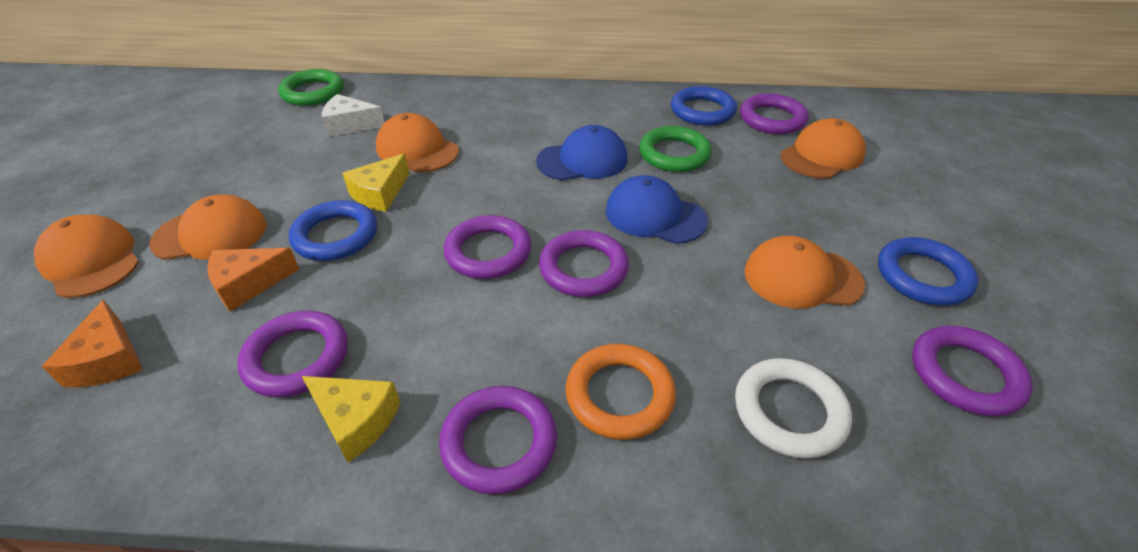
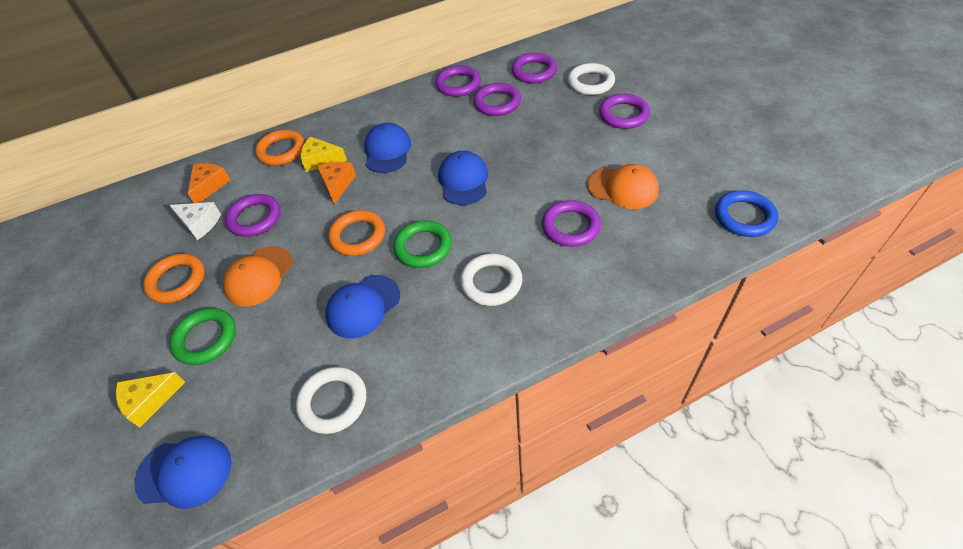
blue cap: [536,125,628,181] [606,175,708,244] = 2 -> [135,436,232,509] [325,275,400,338] [364,123,411,173] [438,151,488,205] = 4
blue ring: [289,200,377,261] [671,86,737,126] [878,237,978,306] = 3 -> [715,190,778,237] = 1
orange cap: [34,214,139,298] [149,195,266,260] [376,113,459,172] [745,236,865,309] [781,118,866,179] = 5 -> [223,246,293,307] [587,164,659,209] = 2
orange ring: [566,344,676,440] = 1 -> [143,254,205,303] [255,129,305,166] [328,210,385,256] = 3
white ring: [735,358,852,459] = 1 -> [296,367,366,434] [460,253,523,306] [568,63,615,95] = 3

